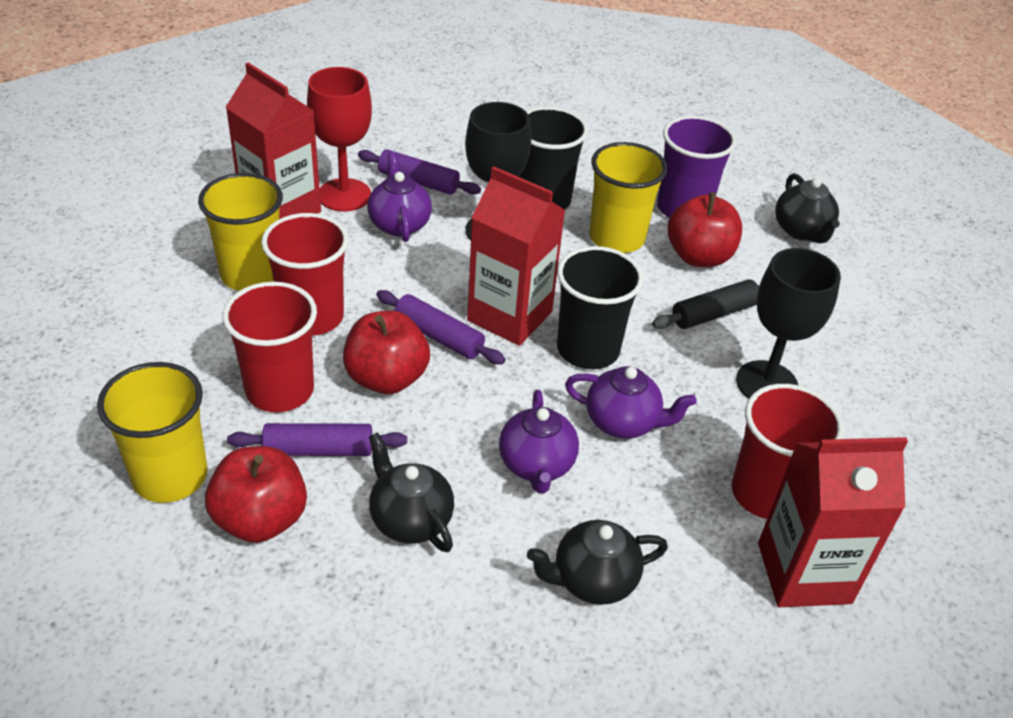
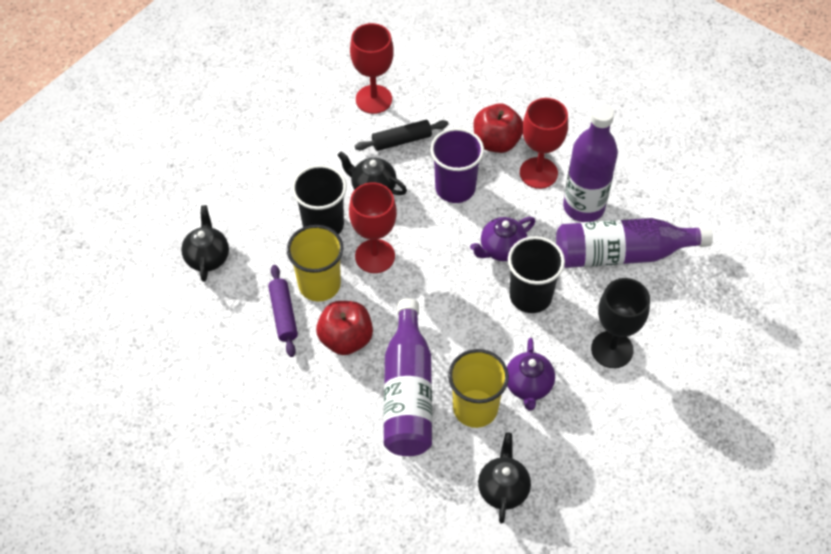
black goblet: [465,102,531,240] [736,248,841,399] = 2 -> [591,278,650,368] = 1
purple bottle: none = 0 -> [383,298,432,456] [556,218,713,268] [563,104,618,222] = 3
purple rolling pin: [227,423,407,456] [358,149,481,195] [376,290,506,364] = 3 -> [268,265,298,357] = 1
purple teapot: [367,152,432,242] [499,390,579,494] [565,366,697,439] = 3 -> [470,217,535,261] [507,338,555,411] = 2
red apple: [205,446,307,543] [343,311,430,394] [668,192,742,267] = 3 -> [316,301,373,355] [473,103,523,153] = 2
red carton: [226,62,321,219] [467,166,565,346] [758,437,908,607] = 3 -> none = 0
red cup: [223,282,317,412] [261,213,348,336] [732,384,844,519] = 3 -> none = 0
red goblet: [307,67,372,212] = 1 -> [349,182,397,273] [350,23,394,114] [520,98,568,189] = 3
yellow cup: [97,362,208,503] [198,173,283,291] [589,142,668,253] = 3 -> [287,225,343,302] [448,349,509,428] = 2

